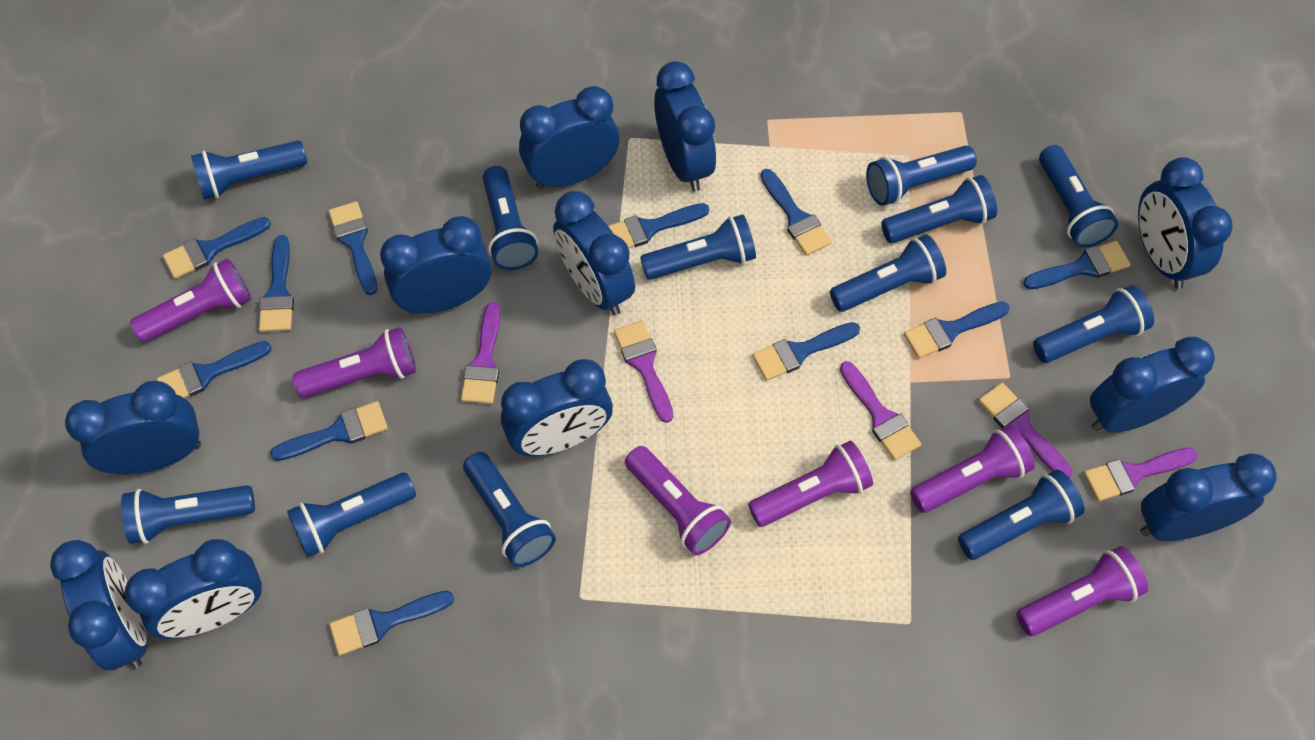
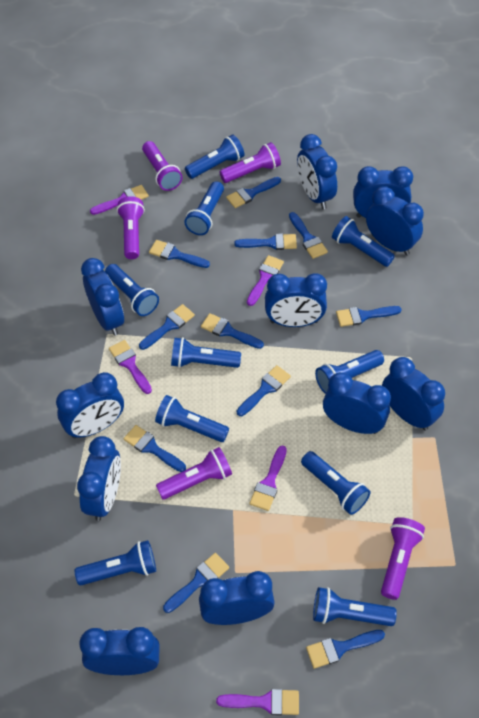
blue flashlight: [121,485,255,544] [191,141,308,200] [287,473,416,558] [463,452,556,567] [483,166,538,270] [640,214,756,280] [830,234,946,312] [866,146,977,206] [881,175,997,243] [958,470,1085,560] [1033,285,1154,363] [1039,145,1118,248] = 12 -> [75,540,156,585] [105,264,159,316] [155,395,229,442] [171,337,241,368] [184,181,224,235] [185,135,244,179] [301,451,371,515] [313,587,397,626] [315,350,384,394] [332,216,395,267] = 10
purple flashlight: [130,258,251,342] [293,327,416,398] [625,446,731,555] [748,441,873,527] [910,425,1035,513] [1016,546,1148,636] = 6 -> [117,196,145,259] [142,141,182,191] [156,447,232,500] [219,142,281,183] [381,517,425,600] = 5

